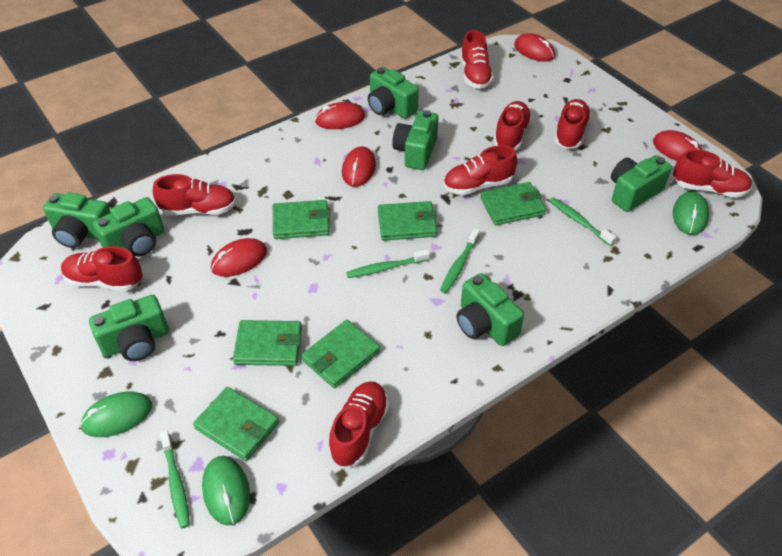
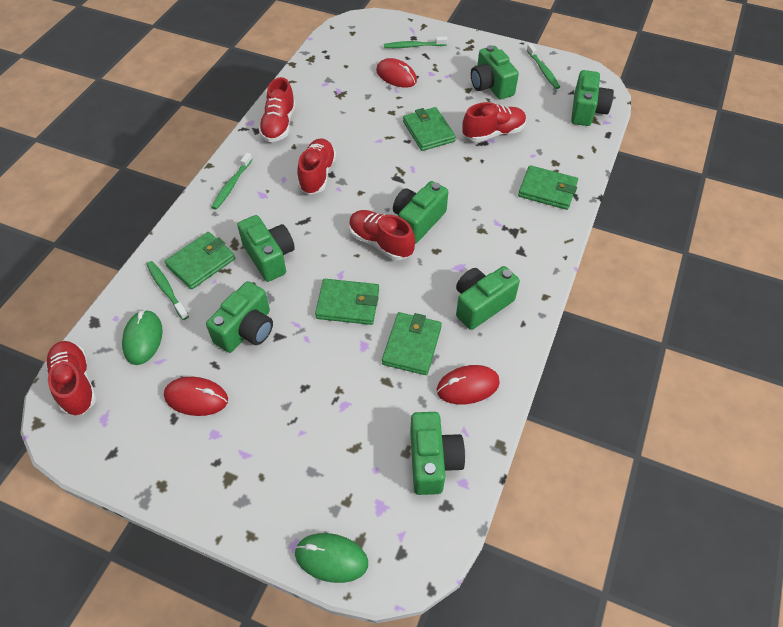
green mouse: [80,392,152,437] [202,456,250,526] [673,191,709,235] = 3 -> [122,310,163,365] [295,533,368,583] = 2
green wallet: [193,387,279,461] [233,320,302,366] [273,200,330,239] [301,320,380,388] [378,201,437,241] [480,182,546,225] = 6 -> [164,232,235,289] [315,279,379,325] [382,312,442,375] [403,107,456,151] [518,165,578,210] = 5
red mouse: [211,238,267,277] [315,102,365,129] [342,147,376,187] [514,33,555,62] [653,130,702,161] = 5 -> [164,377,228,416] [376,58,417,88] [437,365,500,405] = 3
red shoe: [61,246,143,291] [153,174,236,216] [328,381,389,467] [444,145,517,195] [460,30,493,89] [494,101,532,150] [554,99,591,149] [673,150,752,198] = 8 -> [45,341,97,415] [259,77,296,142] [297,138,336,195] [349,210,415,260] [462,102,526,142] = 5

